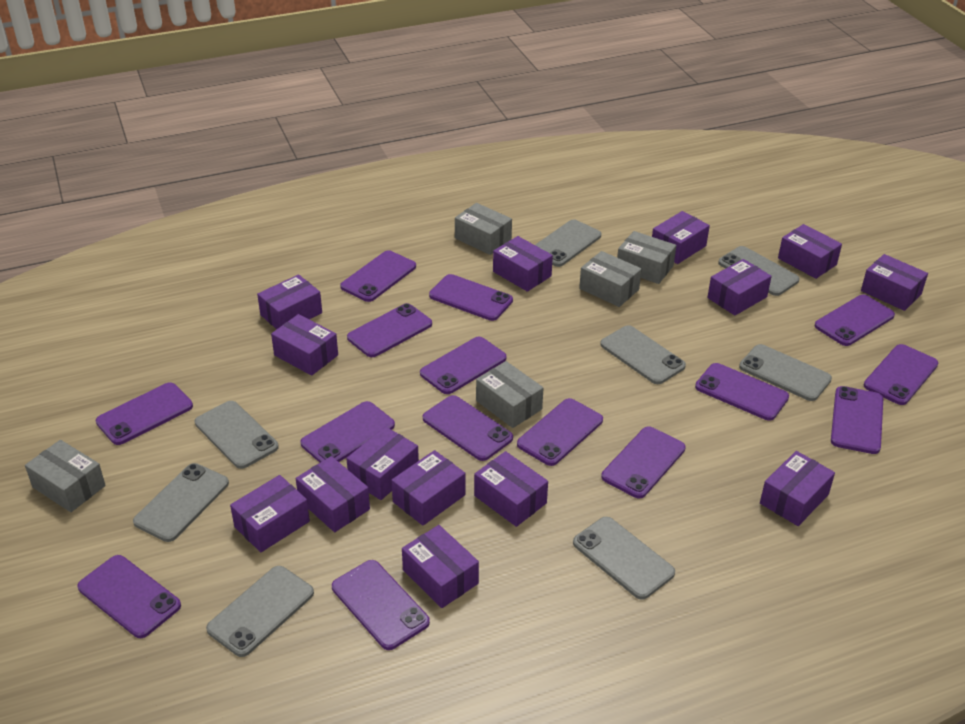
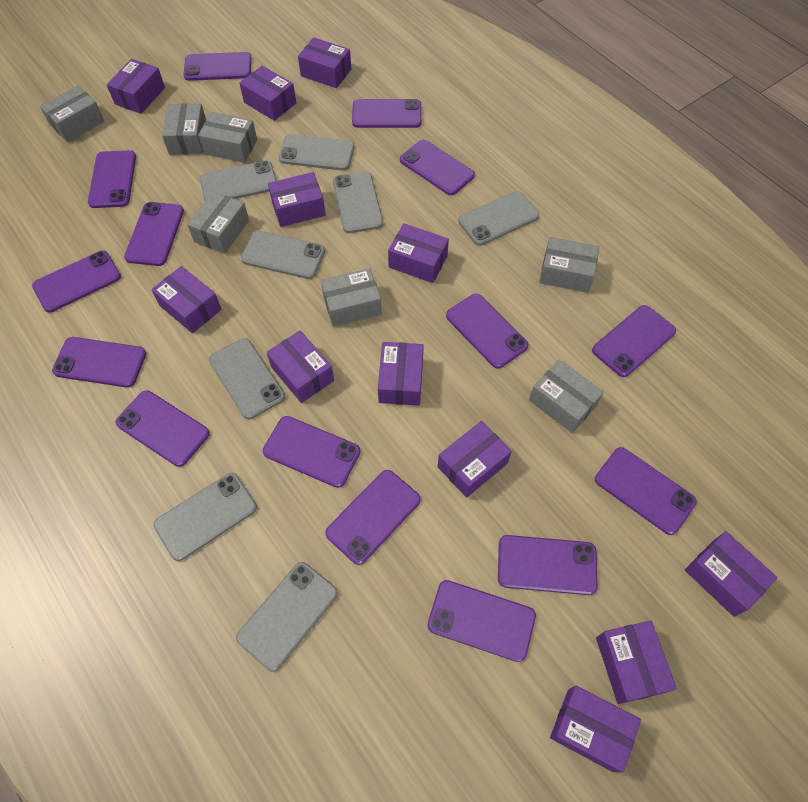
grey box: [25,440,106,512] [455,203,512,255] [476,361,543,428] [579,251,642,307] [617,231,676,284] = 5 -> [40,85,104,142] [162,103,206,155] [187,191,249,254] [198,112,257,163] [321,268,382,327] [529,360,604,433] [539,237,599,293] = 7
purple box: [230,475,310,552] [257,274,322,329] [271,314,338,376] [296,456,370,532] [346,427,419,500] [391,450,465,525] [402,525,479,608] [474,451,548,527] [493,236,553,292] [652,211,710,264] [708,259,772,315] [760,451,835,526] [778,224,842,279] [861,254,928,311] = 14 -> [107,59,165,114] [151,266,222,333] [239,66,296,121] [267,330,334,403] [268,172,326,227] [298,38,351,88] [378,342,424,405] [388,223,449,283] [438,421,512,498] [550,686,641,772] [596,621,677,704] [685,531,777,617] = 12

